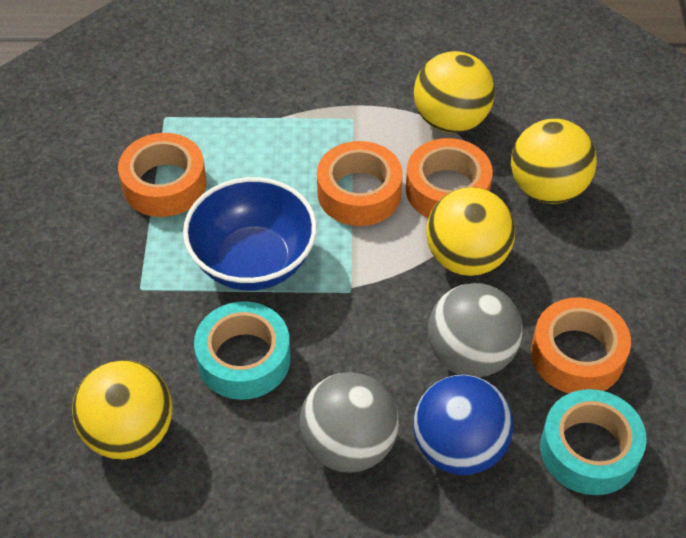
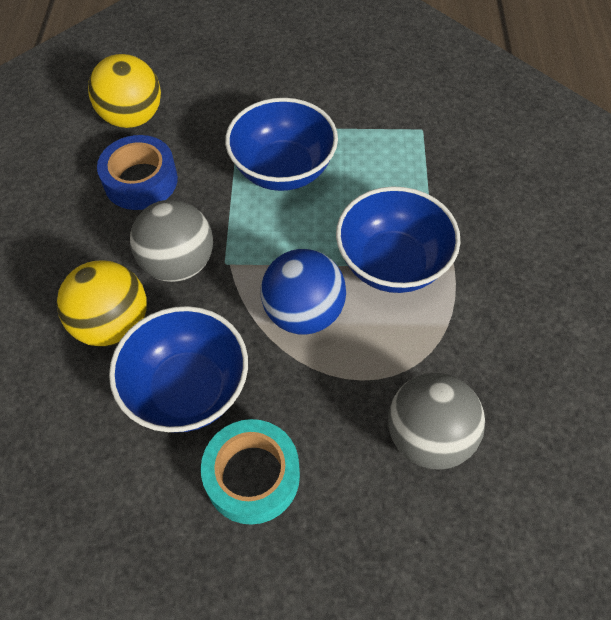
blue bowl: [183,177,317,291] = 1 -> [109,306,248,433] [225,98,338,191] [336,187,461,293] = 3
blue tape: none = 0 -> [97,135,178,210] = 1
orange tape: [118,133,206,217] [317,141,403,226] [406,138,493,218] [531,297,631,393] = 4 -> none = 0
turquoise tape: [194,301,291,400] [540,389,647,495] = 2 -> [201,419,300,525] = 1
yellow ball: [72,360,173,459] [414,51,495,133] [426,187,515,276] [511,119,597,204] = 4 -> [57,260,146,347] [88,54,161,128] = 2

